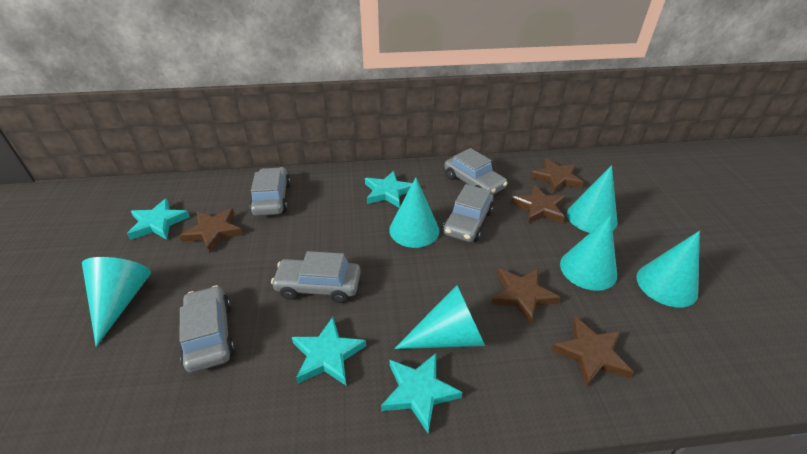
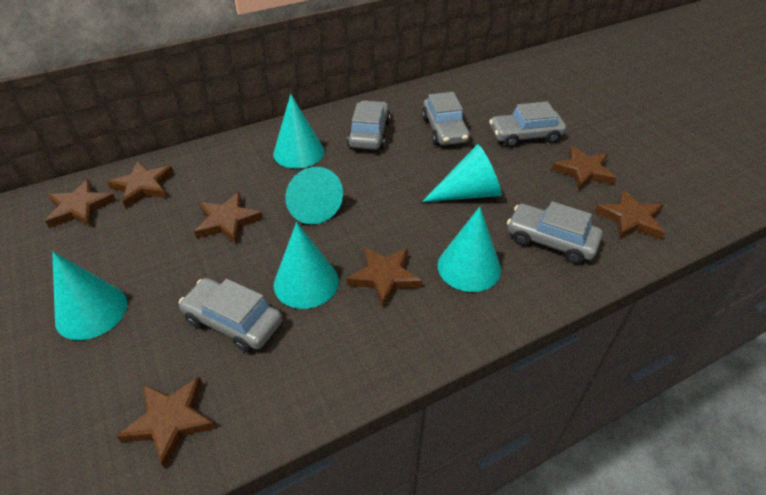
brown star: [179,208,243,253] [491,268,561,324] [511,185,566,224] [530,158,584,194] [551,316,634,387] = 5 -> [45,179,116,228] [107,161,174,208] [116,377,216,468] [194,192,263,244] [347,247,422,308] [552,146,617,191] [595,189,665,240] = 7
turquoise star: [127,198,190,240] [292,317,366,385] [365,171,412,208] [381,353,462,433] = 4 -> none = 0

